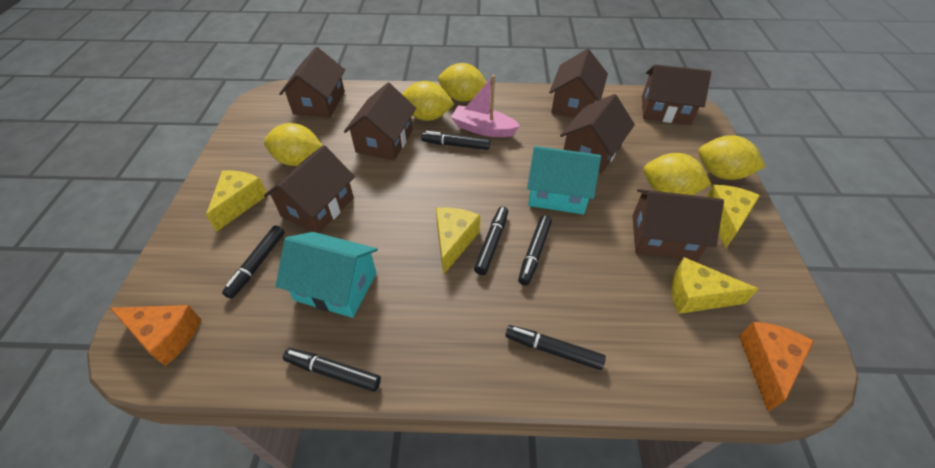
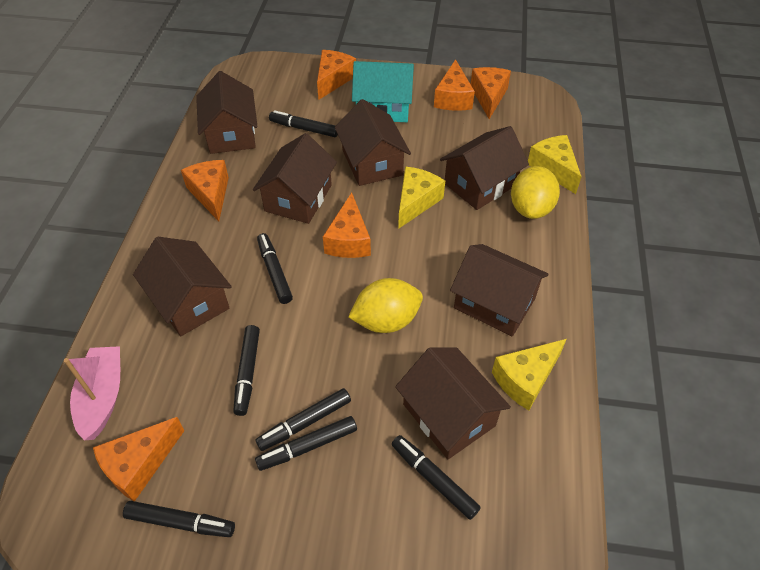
black marker: [222,225,285,299] [283,348,381,392] [421,131,490,150] [474,206,508,275] [505,325,606,370] [518,215,552,286] = 6 -> [123,501,235,537] [233,325,260,416] [255,388,351,451] [255,416,357,471] [257,233,293,304] [269,110,338,137] [392,435,481,520] = 7
orange cheese: [111,305,202,366] [739,322,814,412] = 2 -> [93,417,185,501] [181,160,229,221] [317,50,356,100] [323,192,371,258] [434,59,475,111] [471,67,511,119] = 6
turquoise house: [276,232,378,318] [527,146,601,214] = 2 -> [352,61,414,122] = 1
yellow cheese: [206,170,267,231] [436,207,480,275] [671,257,758,314] [706,185,760,249] = 4 -> [398,167,445,229] [492,339,567,410] [528,135,582,194] = 3
yellow lemon: [264,123,322,166] [402,81,454,121] [438,63,487,102] [644,153,711,195] [698,135,766,180] = 5 -> [348,278,423,333] [511,166,560,219] = 2

